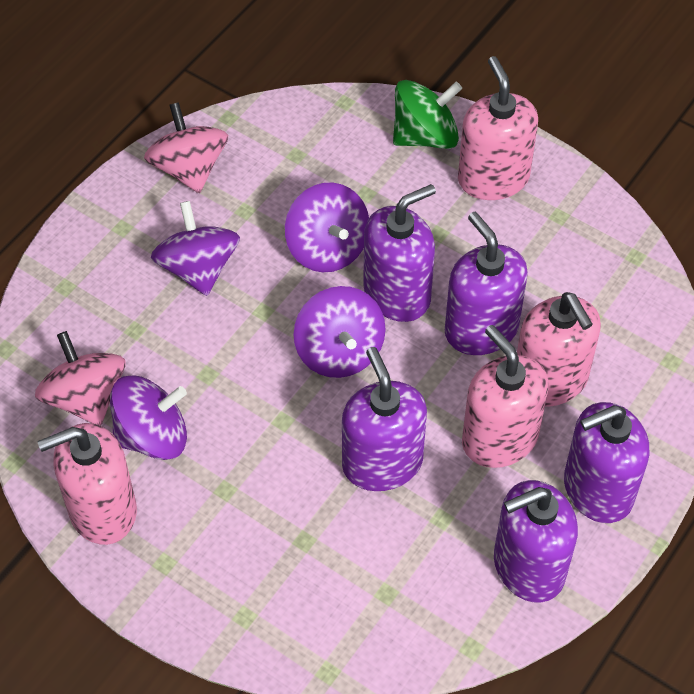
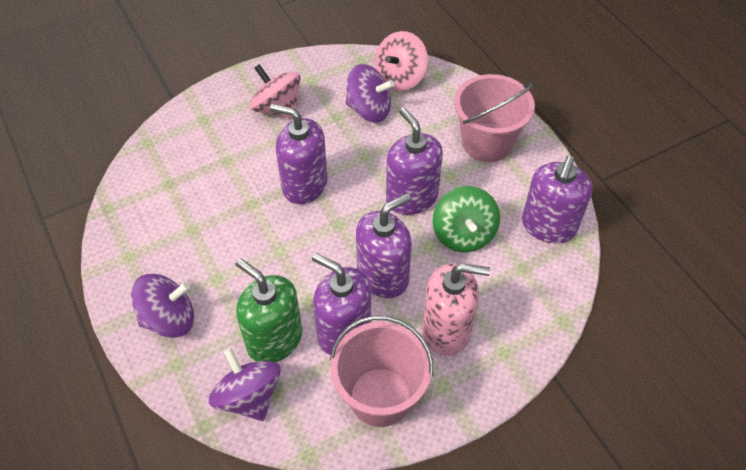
green soap dispenser: none = 0 -> [235,258,302,362] = 1
pink bucket: none = 0 -> [330,316,433,427] [454,74,535,162] = 2
pink soap dispenser: [38,423,137,545] [458,56,538,200] [462,325,549,468] [517,292,601,407] = 4 -> [422,263,490,356] = 1
purple spinning top: [110,375,187,460] [151,201,240,296] [285,182,369,272] [293,286,386,378] = 4 -> [131,274,194,338] [209,348,281,421] [345,64,395,123] = 3

